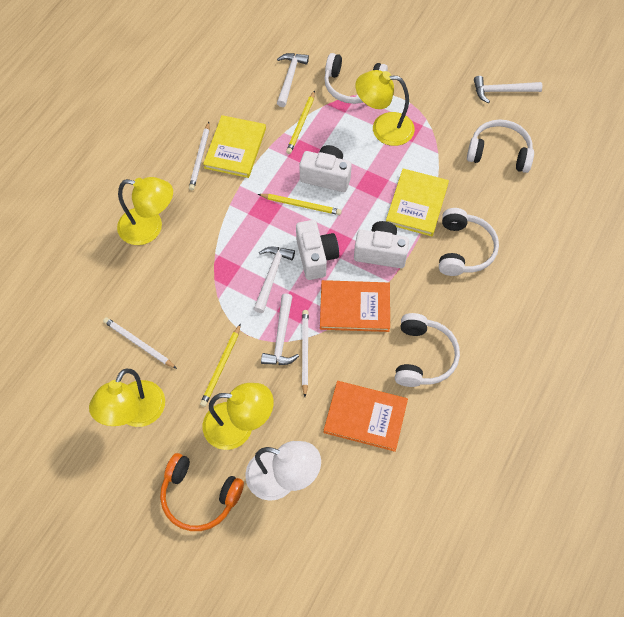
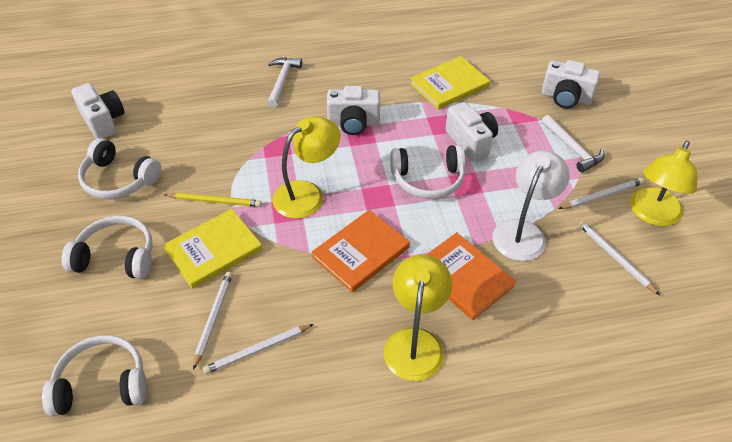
orange headphones: [160,453,244,531] = 1 -> none = 0
white camera: [296,220,339,280] [300,145,352,192] [354,221,409,268] = 3 -> [71,83,125,139] [327,86,380,135] [446,102,498,162] [542,60,600,109] = 4
white hammer: [254,247,295,313] [261,293,299,365] [277,53,309,107] [474,76,542,103] = 4 -> [267,57,302,108] [541,115,605,173] = 2
white pencil: [103,317,177,369] [189,122,209,190] [302,310,309,397] = 3 -> [193,272,233,370] [203,324,314,374] [558,178,644,209] [579,221,660,295] = 4
yellow lamp: [89,369,165,427] [117,177,173,245] [203,383,274,450] [355,70,415,146] = 4 -> [273,116,340,219] [384,254,452,381] [630,141,697,226] = 3
yellow pencil: [200,323,241,407] [258,194,342,215] [286,91,315,154] = 3 -> [164,192,261,207] = 1

